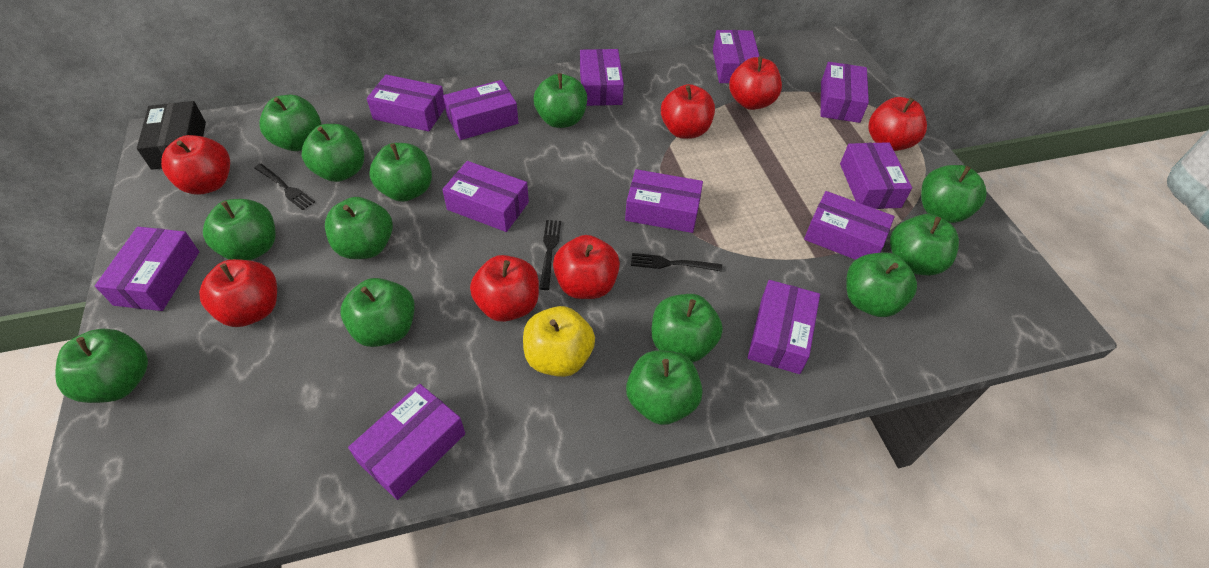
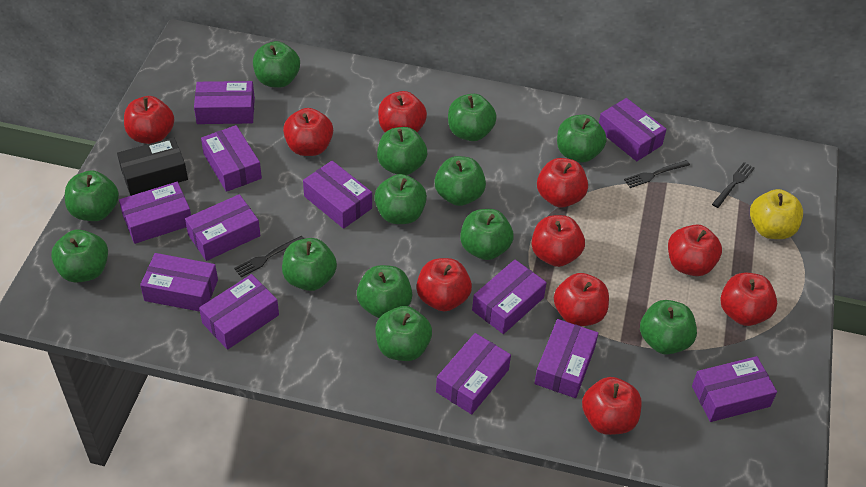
red apple: [161,135,230,195] [199,259,277,327] [470,255,539,322] [553,235,620,299] [661,84,715,139] [729,56,782,110] [869,97,927,151] = 7 -> [124,96,174,144] [283,108,333,156] [378,91,427,133] [416,258,472,311] [532,215,585,267] [537,158,588,207] [554,273,609,326] [582,377,642,435] [668,224,722,276] [720,273,777,326] = 10

